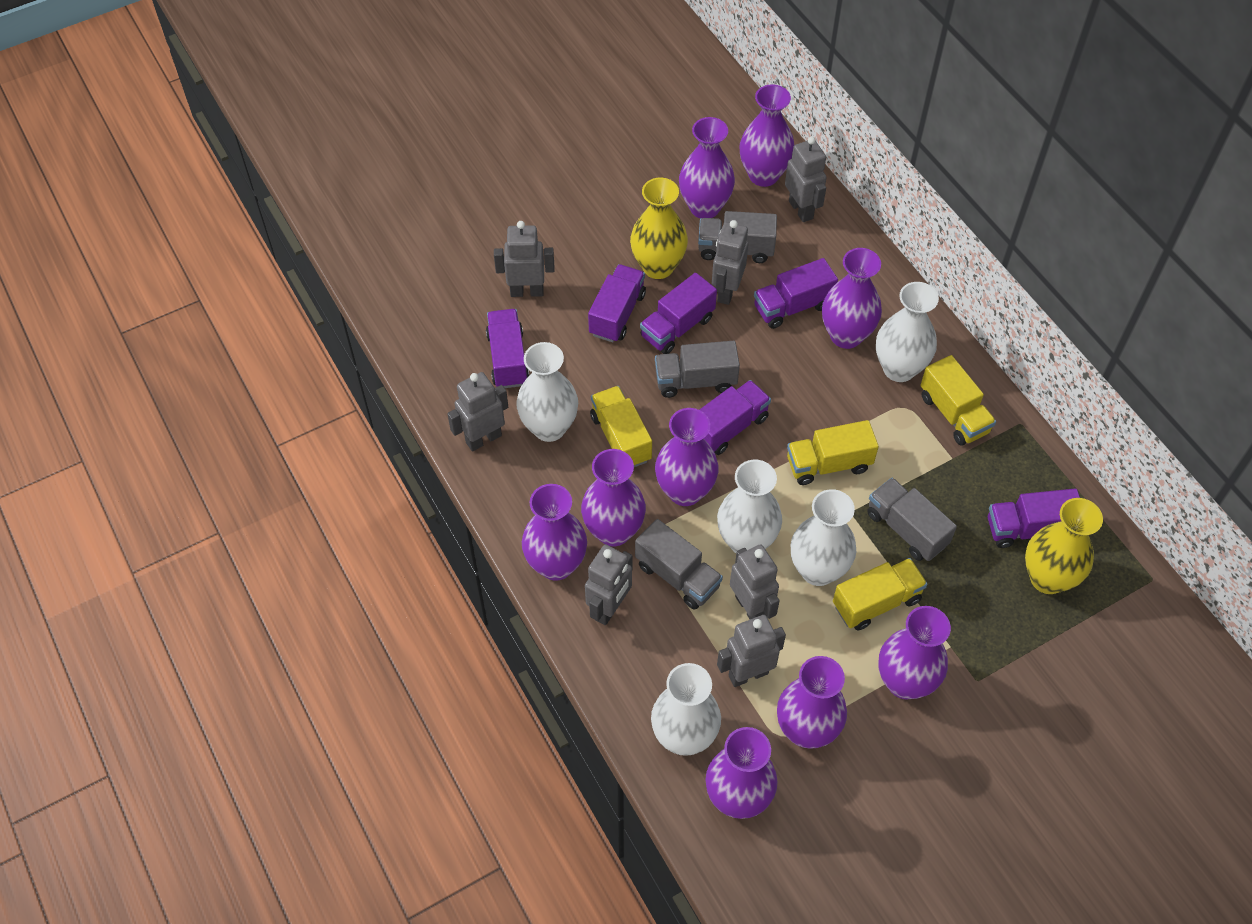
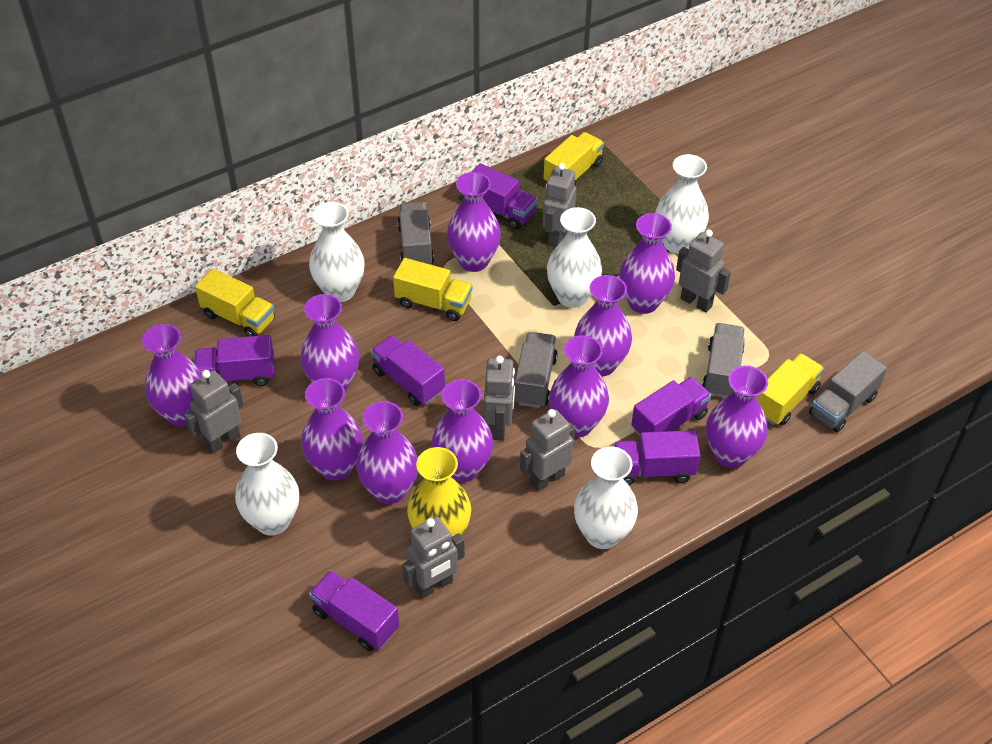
grey robot: [447,372,508,451] [494,221,554,297] [585,544,633,625] [712,220,749,305] [717,615,786,687] [730,544,780,619] [785,137,827,222] = 7 -> [184,370,244,453] [402,516,465,599] [484,356,515,440] [520,409,575,491] [542,163,576,247] [676,229,731,313] = 6
purple vase: [522,484,587,581] [581,449,646,546] [655,408,719,506] [679,117,735,218] [706,727,778,819] [739,84,794,187] [777,656,847,749] [822,248,882,349] [878,606,951,700] = 9 -> [142,324,202,426] [300,294,359,391] [301,378,363,481] [356,401,418,504] [432,379,493,482] [447,172,501,272] [549,335,609,438] [574,275,632,376] [619,213,675,314] [706,366,768,468] = 10
yellow vase: [630,177,688,279] [1025,498,1103,594] = 2 -> [407,447,471,537] = 1

